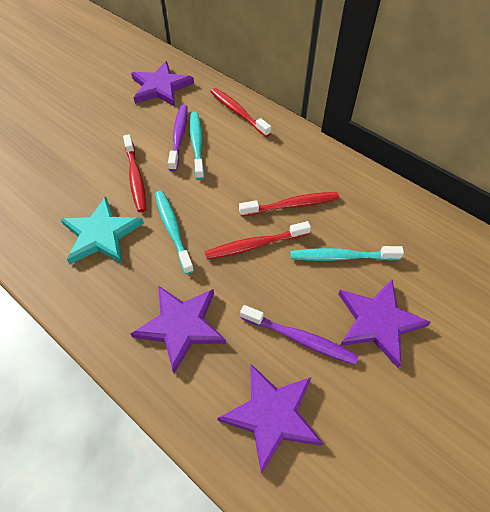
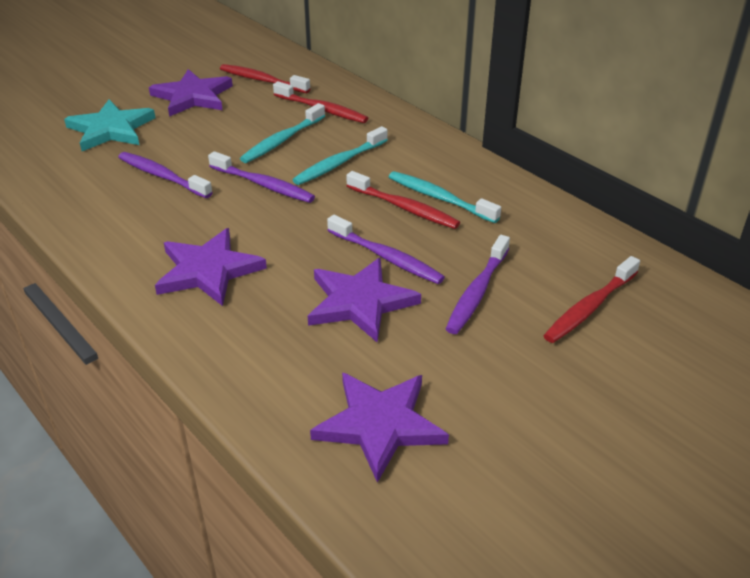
purple toothbrush: [168,105,187,171] [240,305,359,365] = 2 -> [118,152,213,198] [208,151,315,203] [327,215,445,284] [446,235,510,334] = 4

